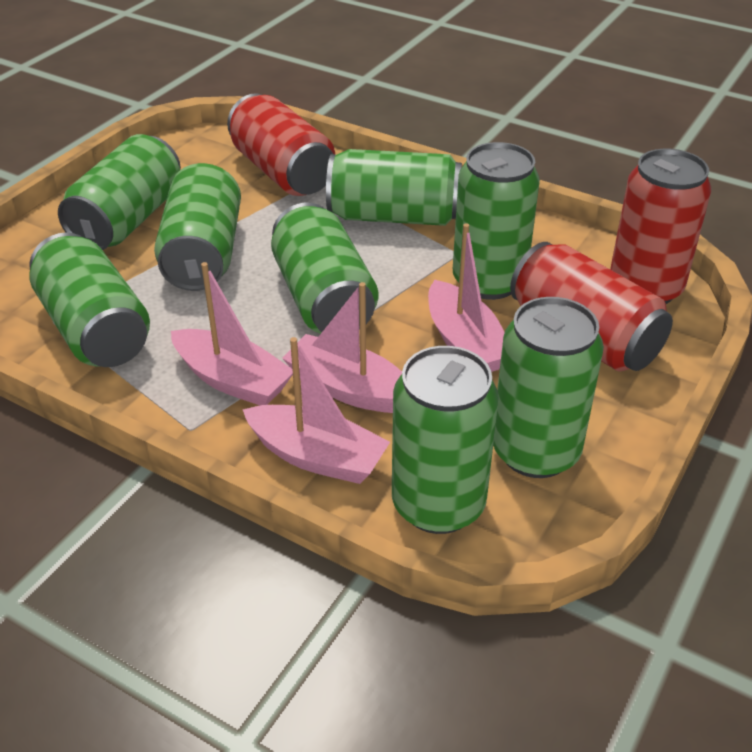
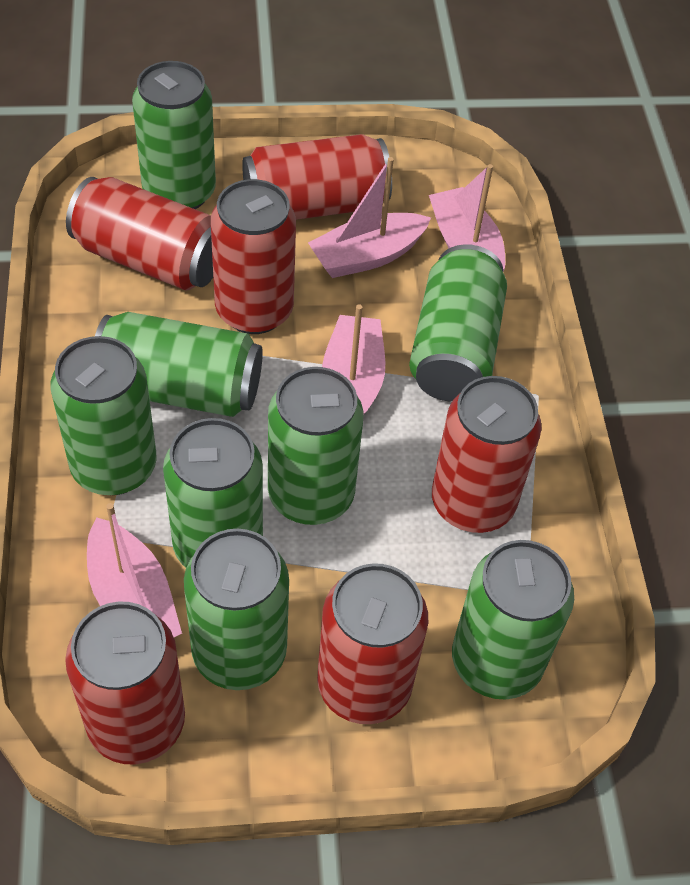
red can: [227,93,335,196] [510,242,673,372] [610,149,711,304] = 3 -> [65,602,185,764] [66,177,213,291] [211,179,296,334] [242,134,392,220] [317,563,428,724] [432,376,542,533] = 6

